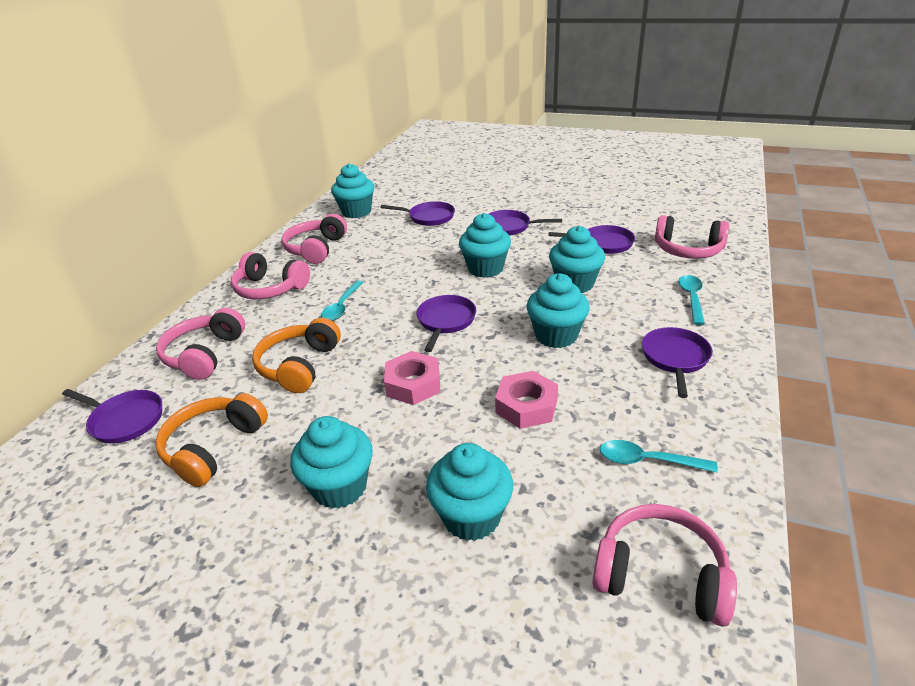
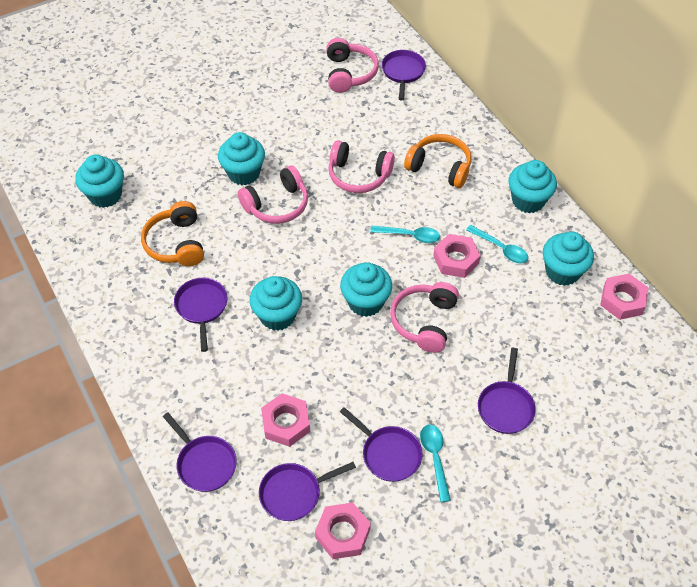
pink headphones: [156,308,245,380] [231,252,310,299] [281,214,347,264] [592,504,737,627] [655,215,729,259] = 5 -> [238,165,308,224] [326,38,379,93] [328,140,395,193] [390,282,459,353] = 4
pink nut: [384,351,440,405] [495,371,558,429] = 2 -> [261,393,310,447] [315,502,371,559] [433,234,481,278] [600,274,649,320] = 4

